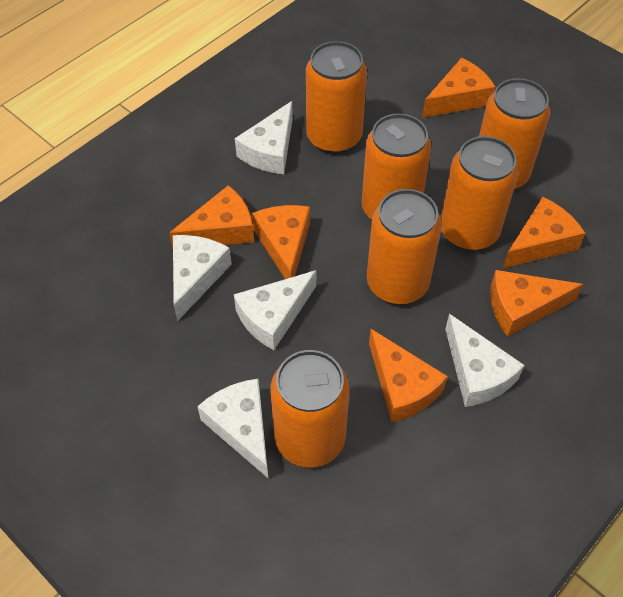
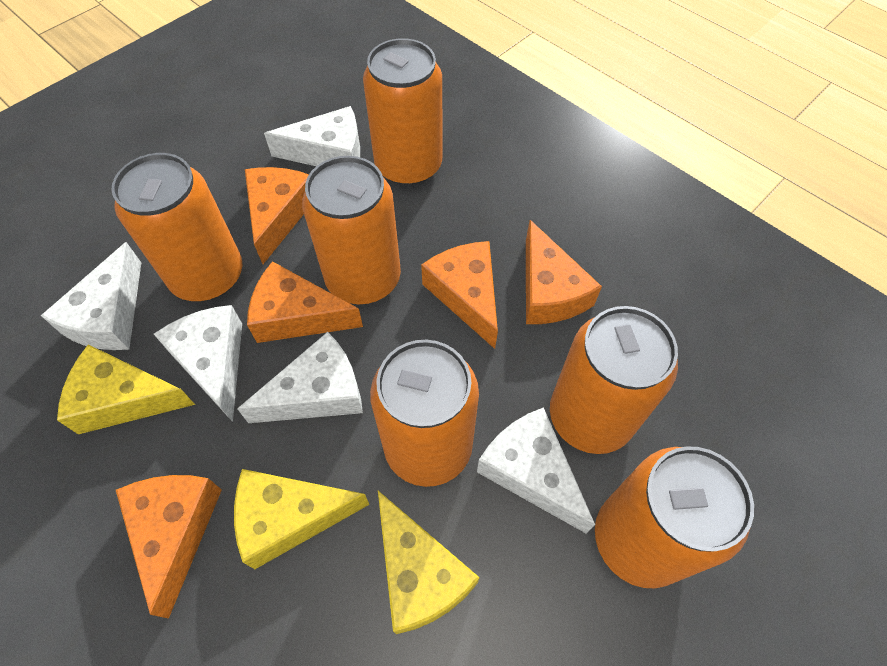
orange cheese: [169,185,254,248] [252,205,310,279] [369,329,448,422] [422,58,495,118] [490,270,583,337] [502,197,585,269] = 6 -> [116,475,222,619] [245,167,309,264] [247,261,363,343] [421,241,498,349] [526,220,602,324] = 5
yellow cheese: none = 0 -> [57,345,195,434] [234,469,369,569] [378,491,480,634] = 3

